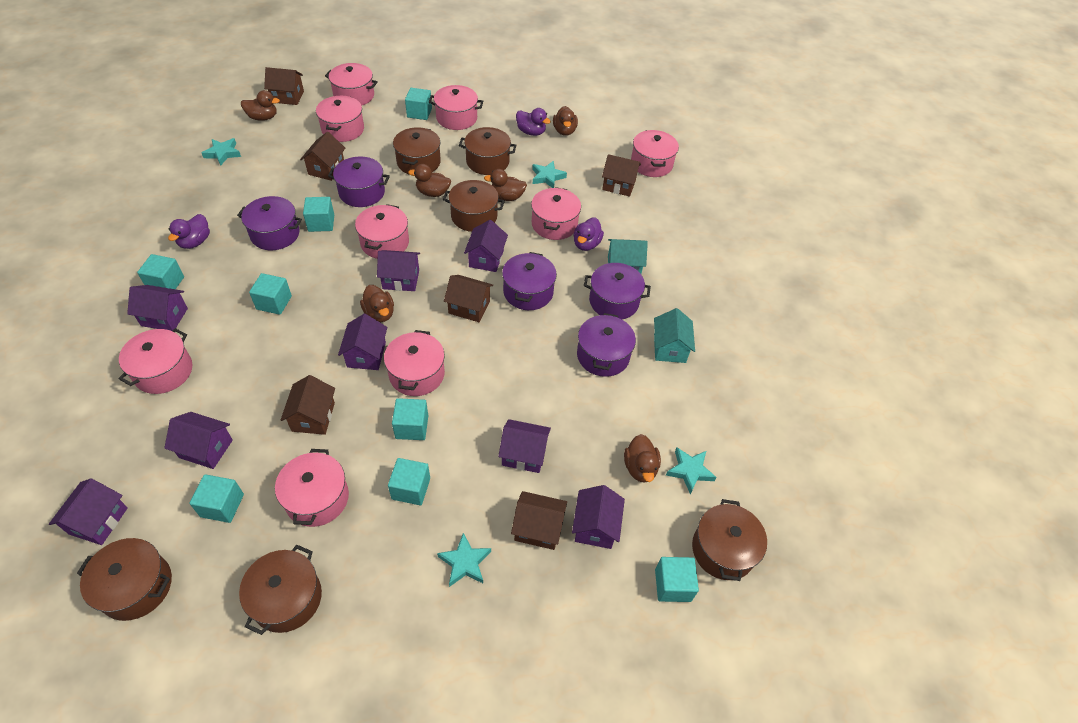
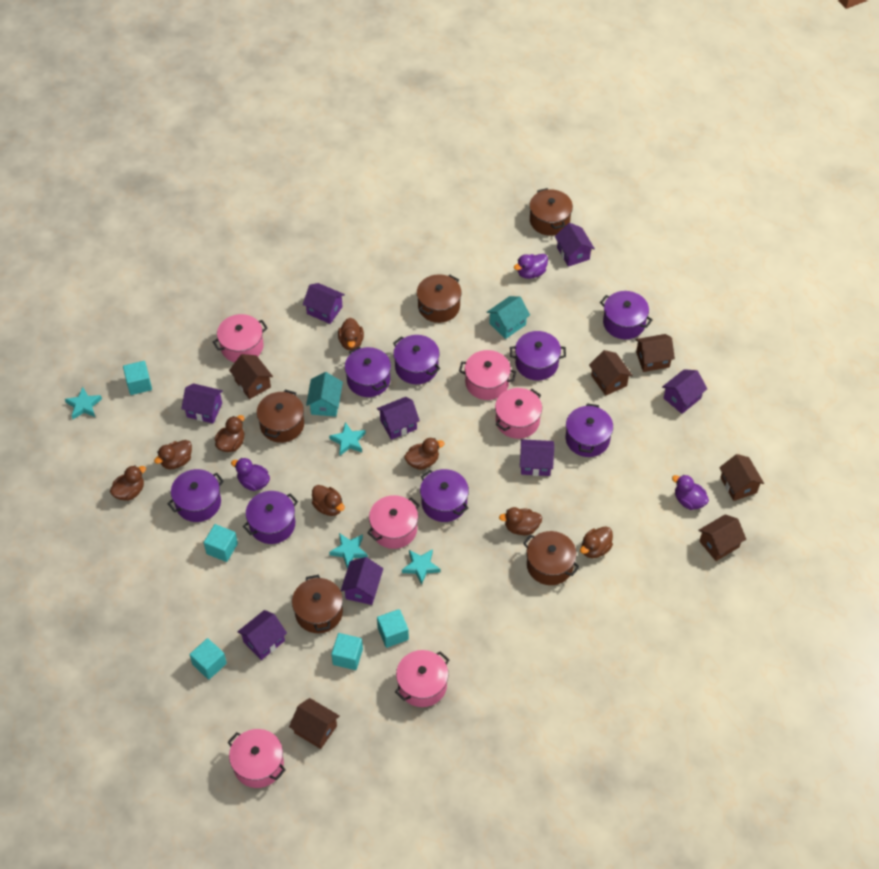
brown duck: [241,90,280,121] [360,285,394,322] [408,164,451,197] [484,169,527,201] [553,106,578,136] [624,434,661,483] = 6 -> [110,465,146,501] [154,440,192,469] [214,415,244,452] [312,485,345,516] [338,318,364,351] [404,438,445,470] [499,507,542,535] [580,526,613,558] = 8
brown pot: [77,538,172,621] [239,545,322,635] [393,127,441,175] [443,180,505,232] [459,127,516,175] [692,499,767,581] = 6 -> [257,389,304,443] [292,575,343,633] [417,274,462,323] [523,531,580,585] [530,188,573,236] = 5
pink pot: [119,328,193,394] [275,449,349,527] [316,96,364,142] [325,63,378,106] [355,204,409,259] [384,330,445,396] [429,85,483,130] [531,187,581,240] [631,130,679,177] = 9 -> [213,314,268,363] [228,729,286,788] [367,495,420,549] [395,650,449,707] [459,350,516,400] [495,388,542,439] = 6
purple pot: [237,196,302,250] [328,156,390,207] [502,252,557,310] [577,313,636,377] [584,263,651,319] = 5 -> [167,469,224,522] [243,491,298,544] [345,347,391,397] [393,335,440,384] [420,469,469,522] [510,331,566,381] [566,403,613,457] [600,291,653,339] = 8
turquoise cube: [137,254,184,289] [190,474,244,523] [249,273,292,315] [303,197,334,232] [388,458,430,505] [392,398,428,440] [405,88,432,120] [655,557,699,602] = 8 -> [123,361,152,395] [189,638,227,680] [204,524,238,562] [331,633,363,670] [377,609,409,648] = 5

